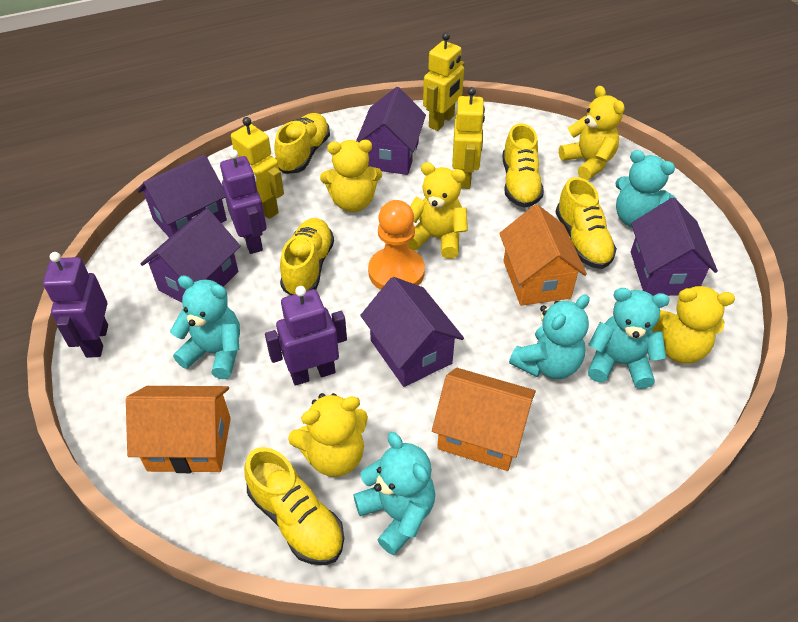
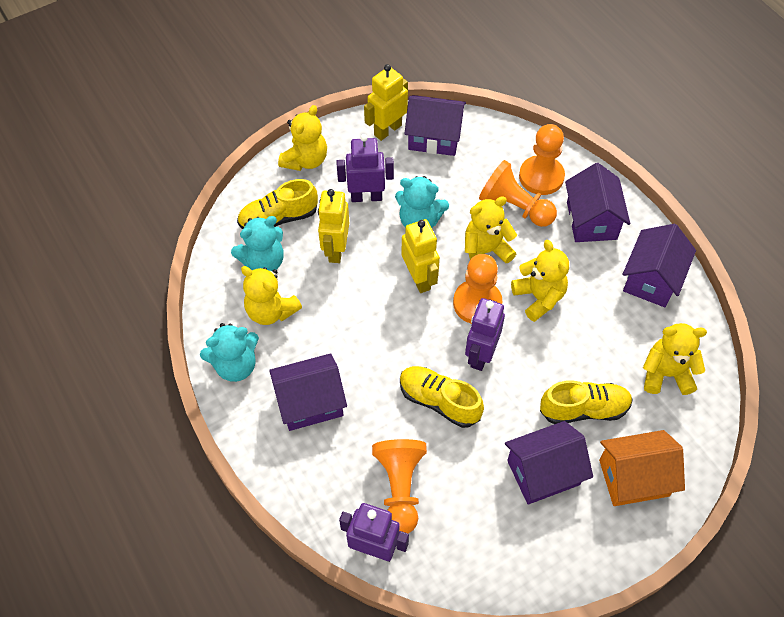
orange house: [126,386,231,473] [432,368,536,471] [499,204,587,306] = 3 -> [599,430,685,506] = 1
orange pawn: [368,200,425,290] = 1 -> [372,439,427,533] [453,254,502,324] [479,160,557,227] [519,124,565,195] = 4
turquoise teddy bear: [170,275,240,379] [353,432,435,555] [509,294,590,379] [588,288,670,389] [615,150,677,227] = 5 -> [200,323,259,382] [231,216,284,271] [395,176,449,228] = 3
yellow shoe: [244,447,344,565] [274,113,330,174] [280,218,334,295] [503,123,544,208] [555,177,617,269] = 5 -> [237,179,318,229] [400,366,484,428] [540,380,633,424] = 3

